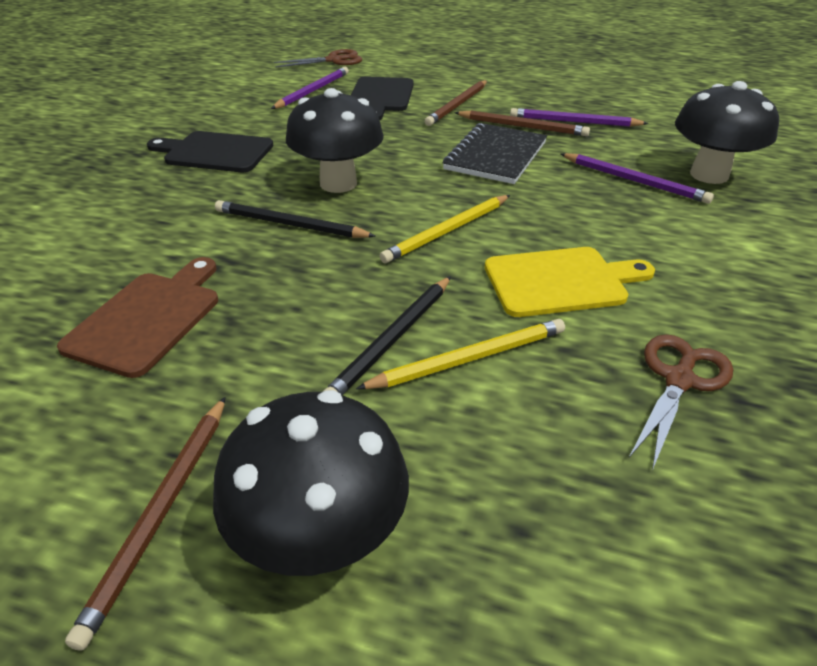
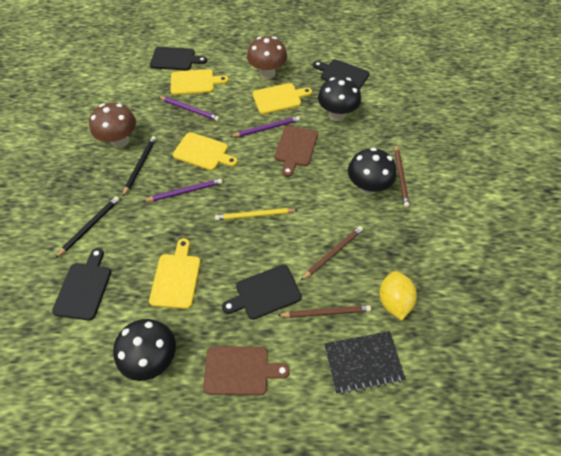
black cutting board: [147,131,273,172] [351,76,414,120] = 2 -> [52,248,111,321] [150,47,207,70] [222,265,302,320] [313,59,370,89] = 4
brown cutting board: [57,257,218,378] = 1 -> [203,346,290,395] [275,125,318,177] = 2
brown mushroom: none = 0 -> [89,103,136,148] [247,36,287,79] = 2
brown scissors: [274,49,362,67] [628,334,733,471] = 2 -> none = 0
yellow cutting board: [485,247,655,317] = 1 -> [149,238,201,309] [171,69,229,95] [173,132,238,171] [252,83,312,114] = 4
yellow lemon: none = 0 -> [379,271,417,320] = 1
yellow pencil: [356,319,565,389] [380,195,510,263] = 2 -> [215,208,297,221] = 1

